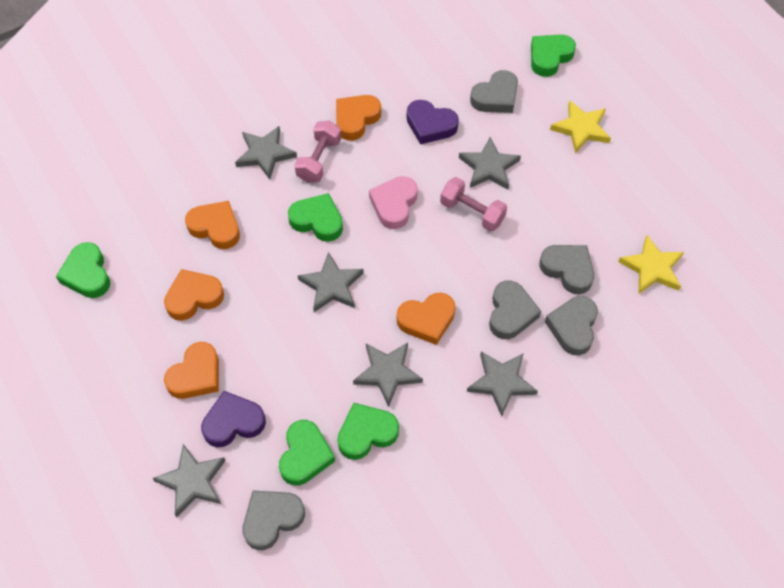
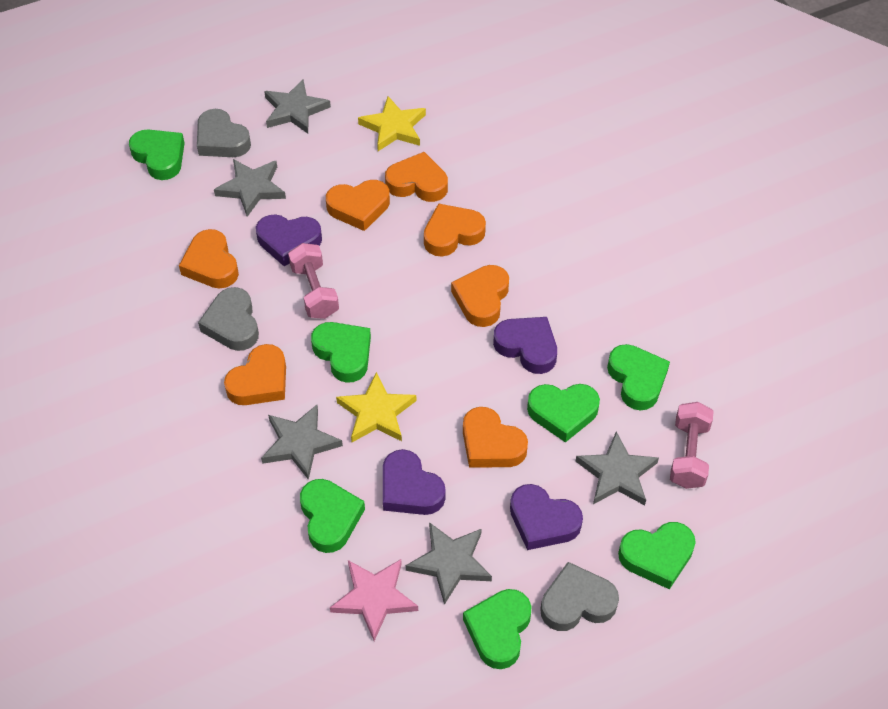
green heart: [56,242,110,298] [279,420,335,486] [288,193,343,242] [337,403,399,460] [531,34,576,77] = 5 -> [129,129,185,180] [300,479,365,553] [311,322,371,383] [463,589,531,669] [527,384,600,443] [607,344,670,410] [618,522,696,589] = 7
grey heart: [243,491,305,550] [470,70,518,113] [489,281,541,339] [539,245,594,294] [545,296,598,355] = 5 -> [197,109,251,157] [198,287,259,351] [541,562,619,631] = 3
grey star: [153,444,226,517] [235,126,297,180] [298,252,364,312] [353,343,423,407] [459,137,521,190] [467,351,538,416] = 6 -> [214,159,286,217] [261,405,343,480] [264,79,331,134] [406,522,492,605] [575,432,659,505] = 5
orange heart: [164,269,224,321] [164,342,219,399] [185,201,240,249] [336,95,381,141] [397,293,456,345] = 5 -> [179,229,239,288] [224,344,286,405] [326,180,390,231] [385,152,448,202] [424,203,486,257] [451,265,509,327] [463,407,528,468] = 7
pink heart: [369,176,418,229] = 1 -> none = 0
pink star: none = 0 -> [330,559,418,641] = 1
purple heart: [201,391,266,447] [407,100,459,144] = 2 -> [256,214,322,266] [383,449,446,515] [493,317,557,374] [510,484,583,550] = 4

